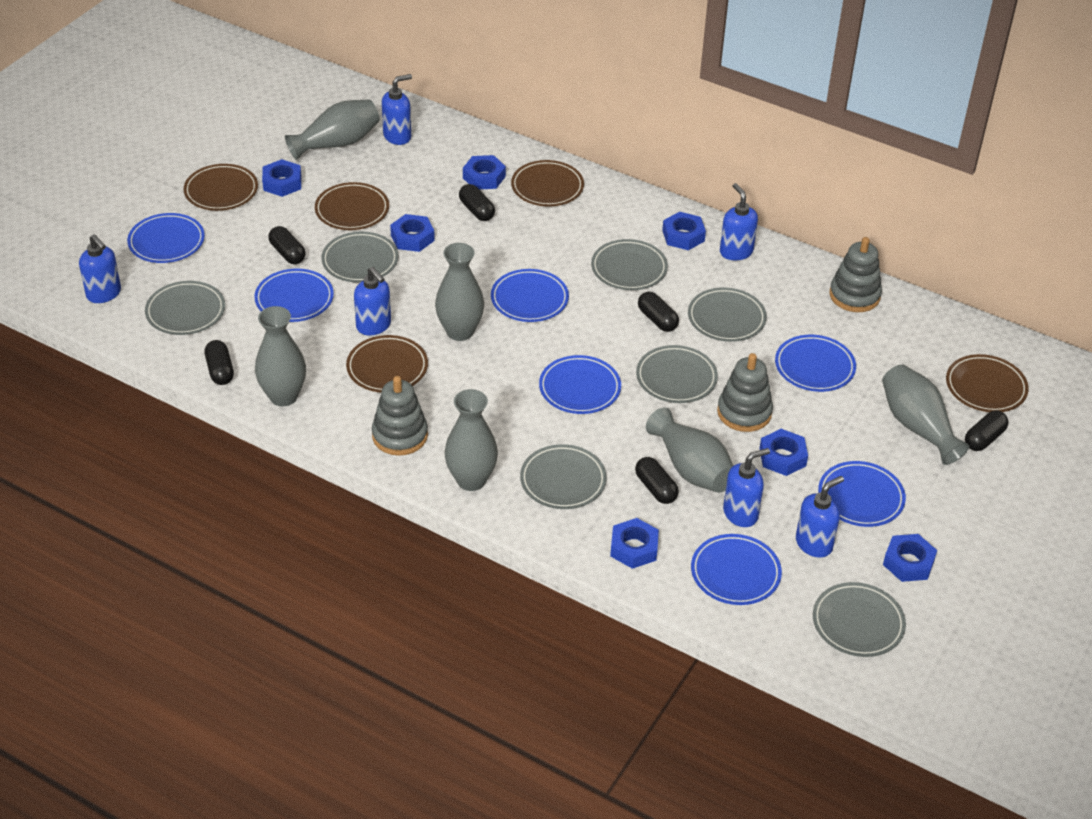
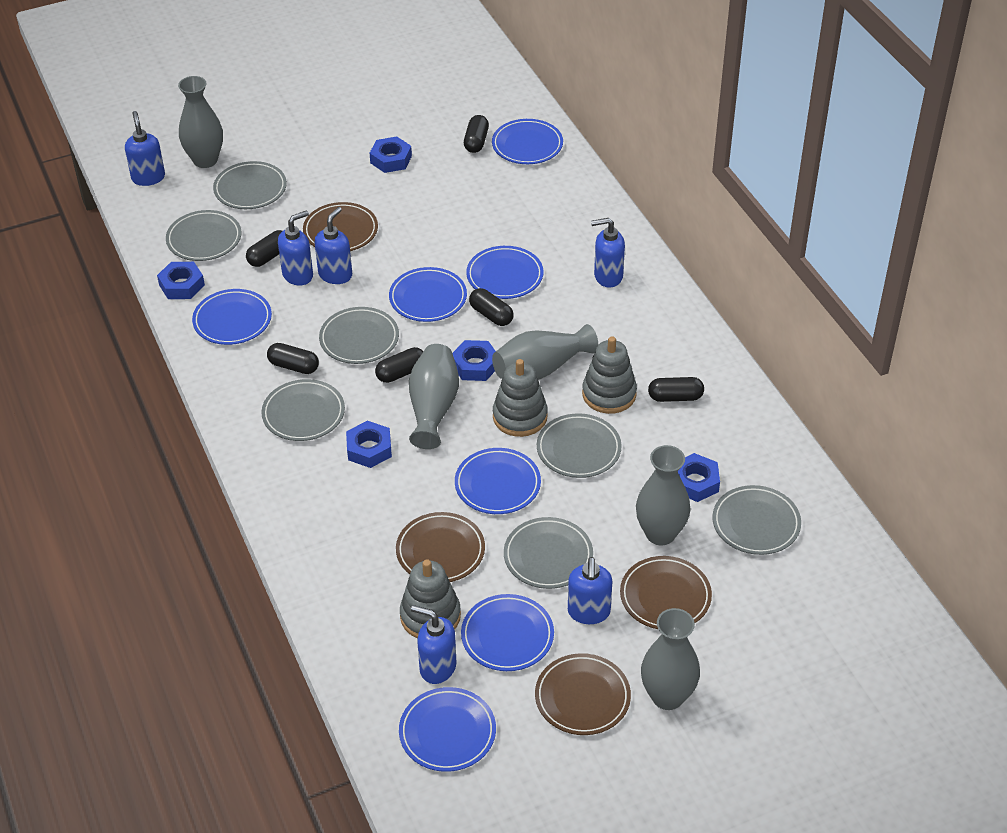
blue nut: [262,159,301,197] [390,214,435,252] [463,155,506,189] [610,518,659,569] [662,212,706,250] [759,429,808,476] [883,534,937,582] = 7 -> [157,262,205,299] [346,421,392,468] [370,137,412,173] [453,340,496,381] [678,453,720,502] = 5
brown plate: [184,164,258,211] [315,182,389,230] [346,335,428,392] [511,160,584,206] [946,354,1029,412] = 5 -> [303,202,378,251] [396,512,485,582] [535,653,631,735] [620,556,712,629] = 4
grey vase: [255,306,306,406] [285,99,380,160] [435,243,484,341] [445,389,498,491] [646,408,733,493] [882,364,969,465] = 6 -> [178,76,223,168] [409,344,459,449] [492,324,598,380] [636,445,691,545] [641,608,700,710] = 5

